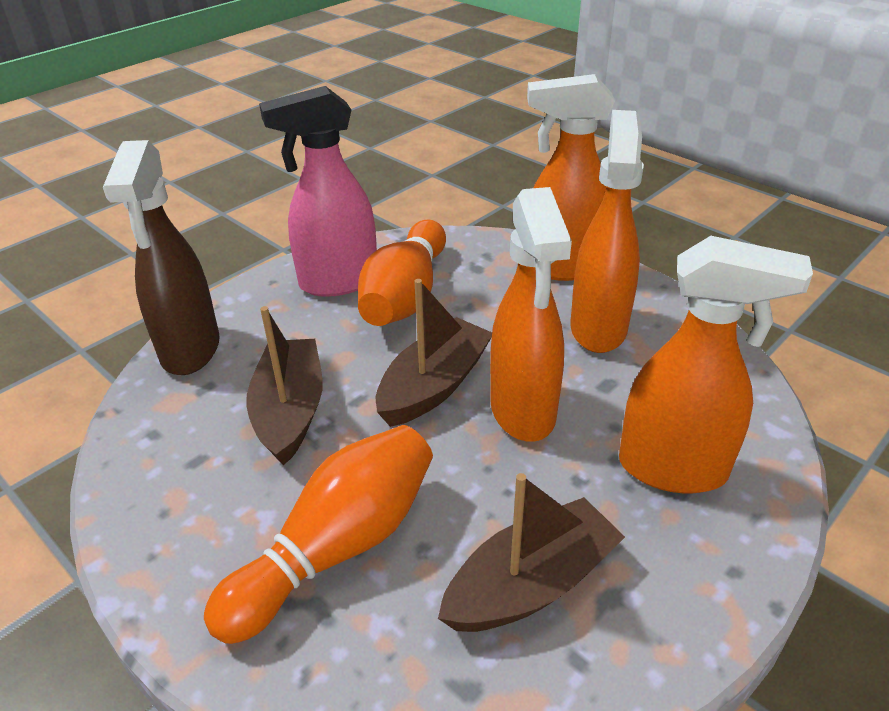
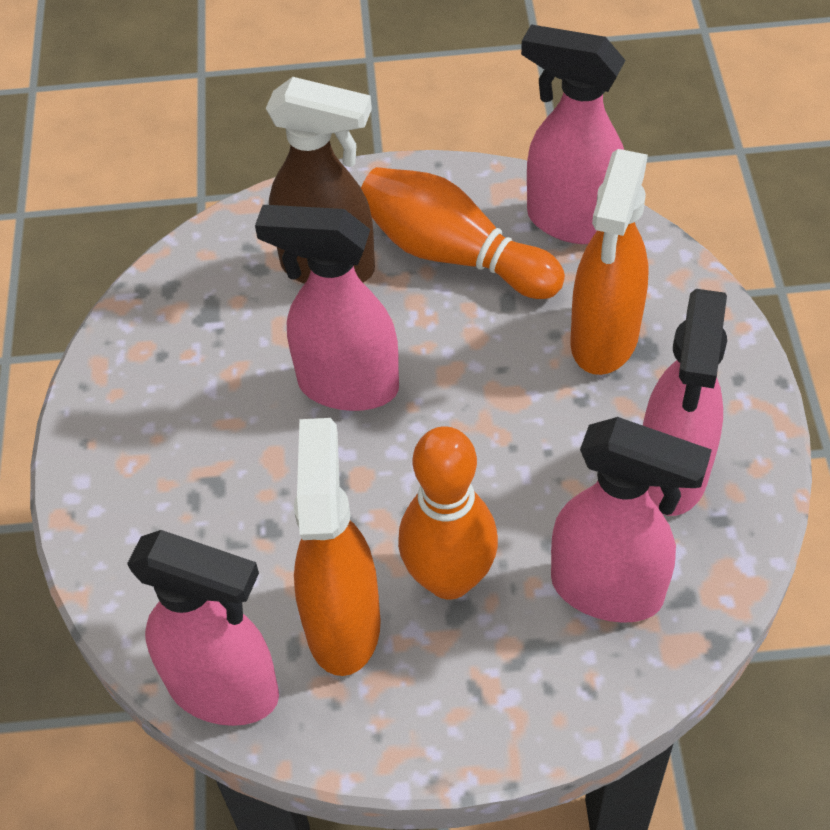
brown boat: [247,306,322,466] [376,279,492,427] [438,473,625,632] = 3 -> none = 0
orange spray bottle: [490,187,572,442] [527,74,615,281] [570,110,644,353] [619,236,813,493] = 4 -> [294,418,381,676] [570,149,648,375] = 2
pink spray bottle: [259,86,377,297] = 1 -> [127,530,279,726] [255,205,399,411] [521,24,625,244] [551,417,712,623] [643,289,727,516] = 5

